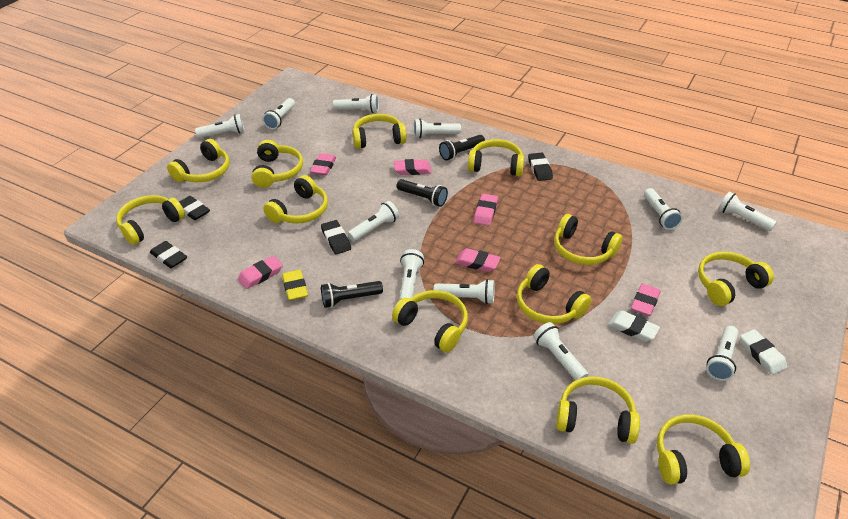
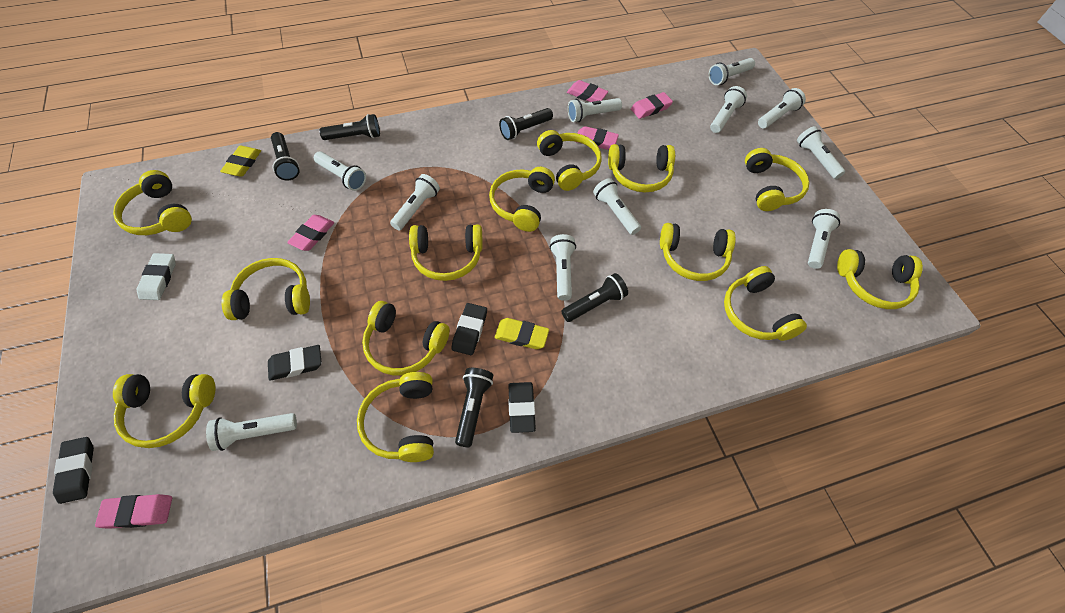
black flashlight: [321,281,383,308] [396,179,448,207] [439,135,485,160] = 3 -> [271,132,299,180] [319,114,380,140] [455,368,493,447] [499,108,553,140] [561,273,628,322] = 5
pink eraser: [238,256,283,289] [310,153,336,176] [394,159,431,175] [455,248,501,272] [474,194,498,226] [631,284,661,316] = 6 -> [95,494,172,529] [287,215,334,251] [567,80,608,102] [577,126,619,150] [631,92,673,119] = 5
white eraser: [608,311,660,342] [740,329,787,375] = 2 -> [137,253,176,300] = 1
yellow eraser: [282,270,308,300] = 1 -> [220,146,261,177] [494,318,549,349] = 2
yellow headphones: [116,195,185,245] [167,139,230,182] [251,140,303,188] [263,175,328,224] [352,114,407,149] [392,290,468,353] [468,139,524,176] [517,264,592,324] [554,214,622,265] [556,376,640,444] [657,414,750,485] [698,251,774,306] = 12 -> [113,170,192,235] [113,374,216,448] [222,258,310,320] [357,372,434,462] [362,301,450,376] [409,225,482,281] [489,167,555,232] [537,130,602,191] [608,144,675,192] [660,223,736,281] [724,266,807,341] [745,148,809,211] [837,249,923,309] = 13

